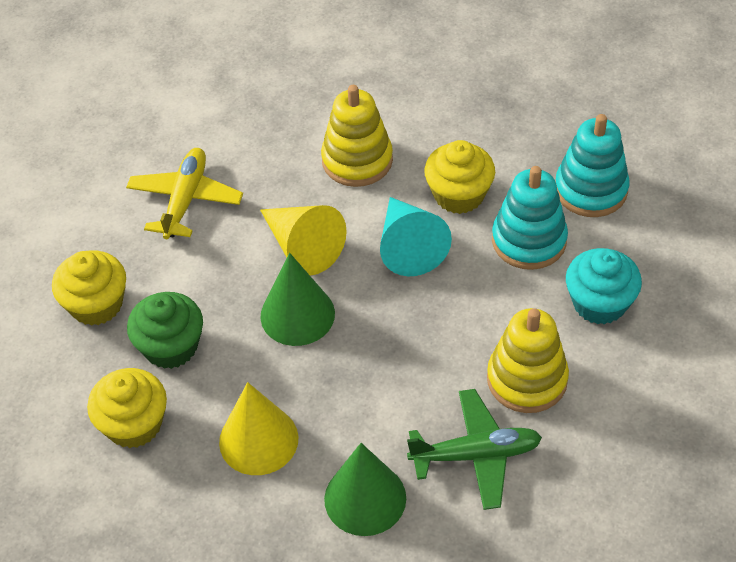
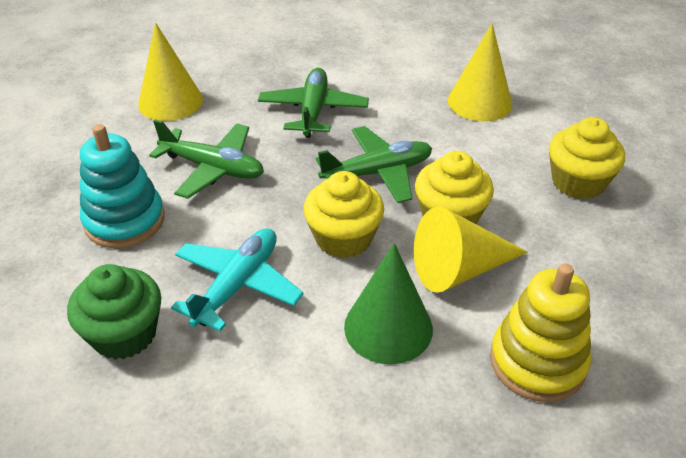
green cone: [261,253,335,346] [324,443,406,536] = 2 -> [344,243,433,364] = 1
green plane: [407,389,542,510] = 1 -> [149,119,264,199] [258,68,369,138] [316,126,432,203] = 3
turquoise cone: [380,197,452,276] = 1 -> none = 0
turquoise cupcake: [566,248,642,325] = 1 -> none = 0
turquoise plane: none = 0 -> [171,228,304,332] = 1
turquoise stacking toy: [492,166,568,270] [555,114,630,217] = 2 -> [80,124,165,248] = 1
yellow cone: [219,382,299,475] [260,205,347,275] = 2 -> [138,23,203,121] [414,207,528,293] [448,23,512,121] = 3
yellow plane: [126,148,243,239] = 1 -> none = 0
yellow stacking toy: [321,85,393,187] [487,308,569,413] = 2 -> [490,263,591,402] = 1

